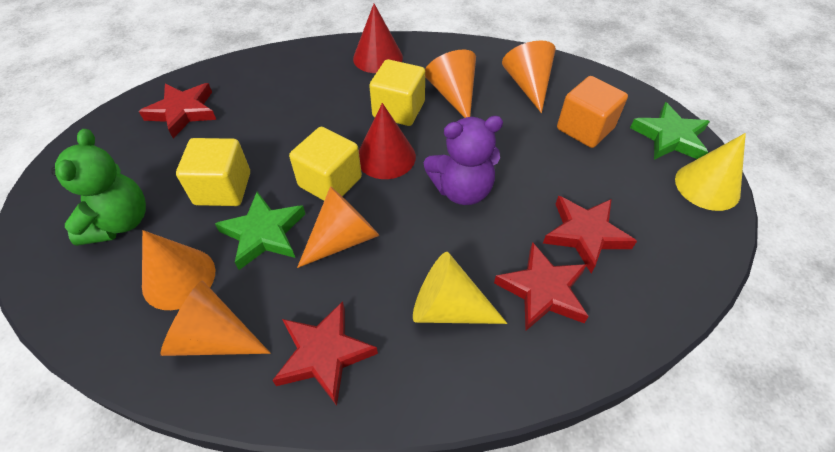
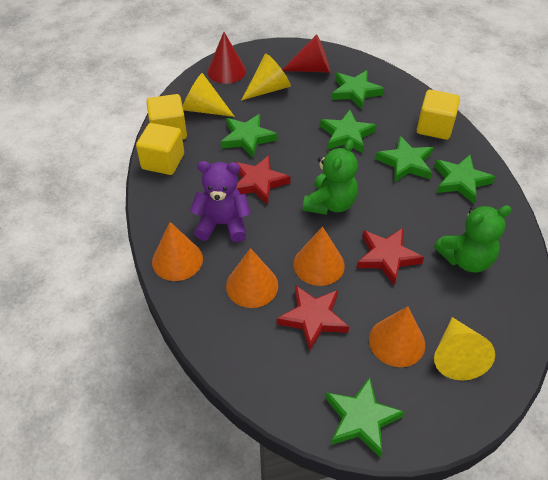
green star: [215,192,305,270] [630,102,710,160] = 2 -> [221,114,277,158] [320,110,377,153] [325,377,405,458] [332,70,384,110] [375,136,433,183] [434,155,495,204] = 6
green teddy bear: [51,129,146,246] = 1 -> [303,139,358,215] [434,205,512,272] = 2
orange cone: [142,230,216,310] [160,280,270,356] [297,186,380,268] [425,49,476,118] [502,40,556,113] = 5 -> [152,222,203,281] [226,248,278,308] [293,226,345,286] [369,306,425,367] = 4
orange cube: [557,76,628,148] = 1 -> none = 0
red star: [139,83,216,138] [272,301,378,406] [494,242,589,330] [543,196,637,273] = 4 -> [235,155,291,205] [277,285,349,351] [357,228,424,286] = 3
yellow cone: [413,252,507,324] [675,133,746,211] = 2 -> [183,73,235,117] [242,54,291,100] [434,317,495,380] = 3

